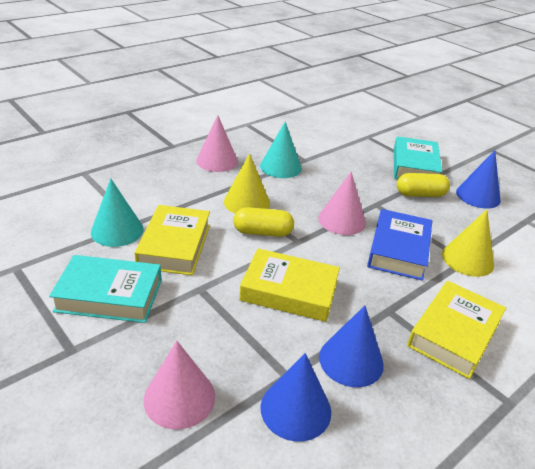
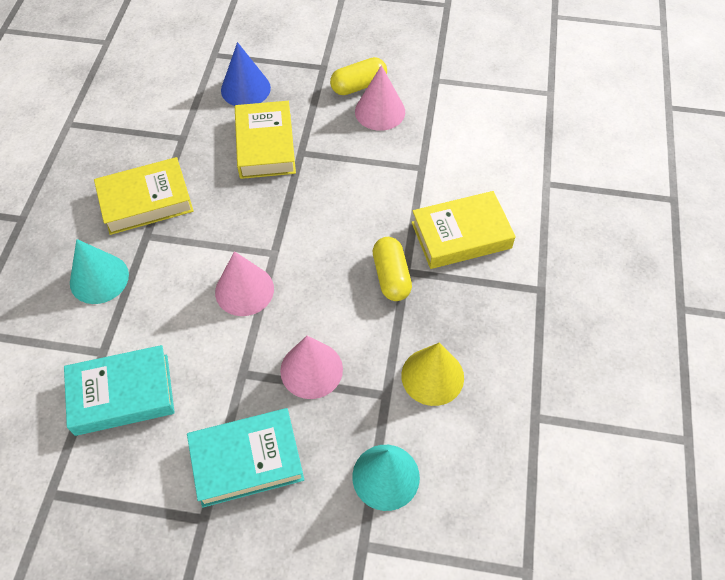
blue book: [367,209,432,281] = 1 -> none = 0
blue cone: [260,353,331,442] [319,306,384,387] [456,150,501,209] = 3 -> [221,42,271,106] = 1
yellow cone: [224,153,270,214] [442,210,494,277] = 2 -> [401,343,464,406] = 1

